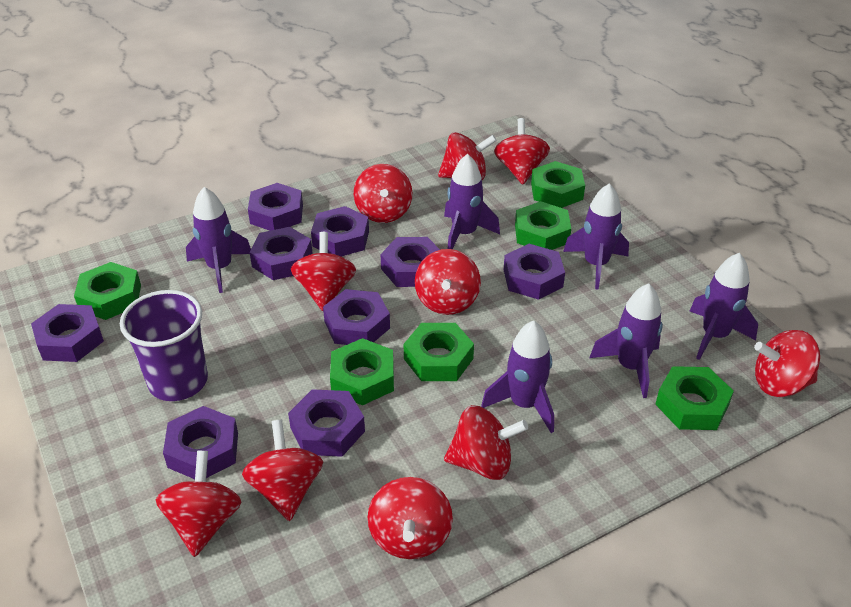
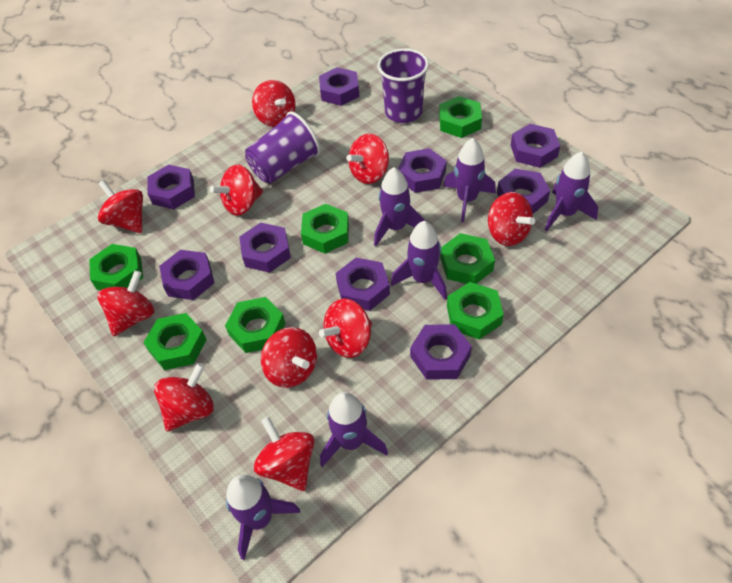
green nut: [74,262,141,320] [330,338,394,406] [404,323,474,381] [515,201,571,250] [531,161,585,208] [655,366,734,430] = 6 -> [89,244,143,290] [143,313,207,370] [225,297,286,353] [301,204,349,254] [439,96,482,138] [440,233,495,284] [447,282,504,340] = 7
purple cup: [120,290,208,401] = 1 -> [245,111,321,184] [377,48,429,123] = 2

